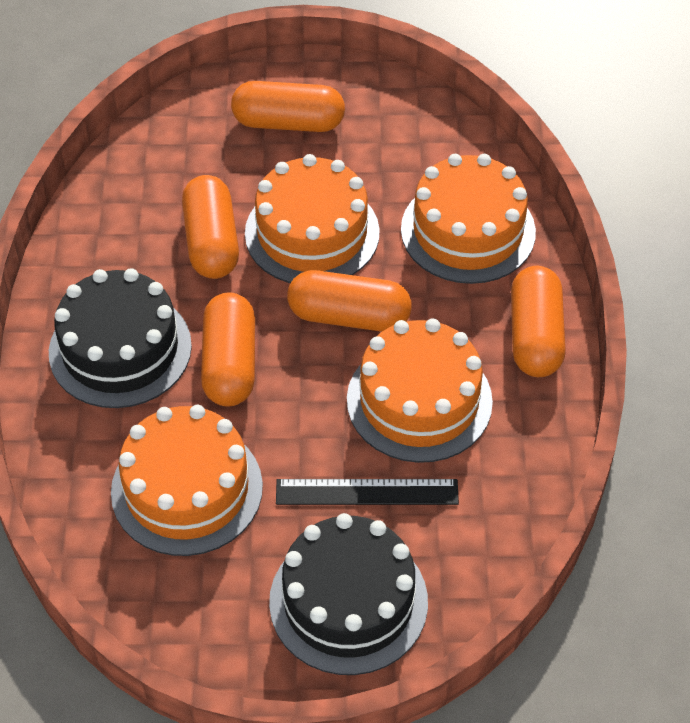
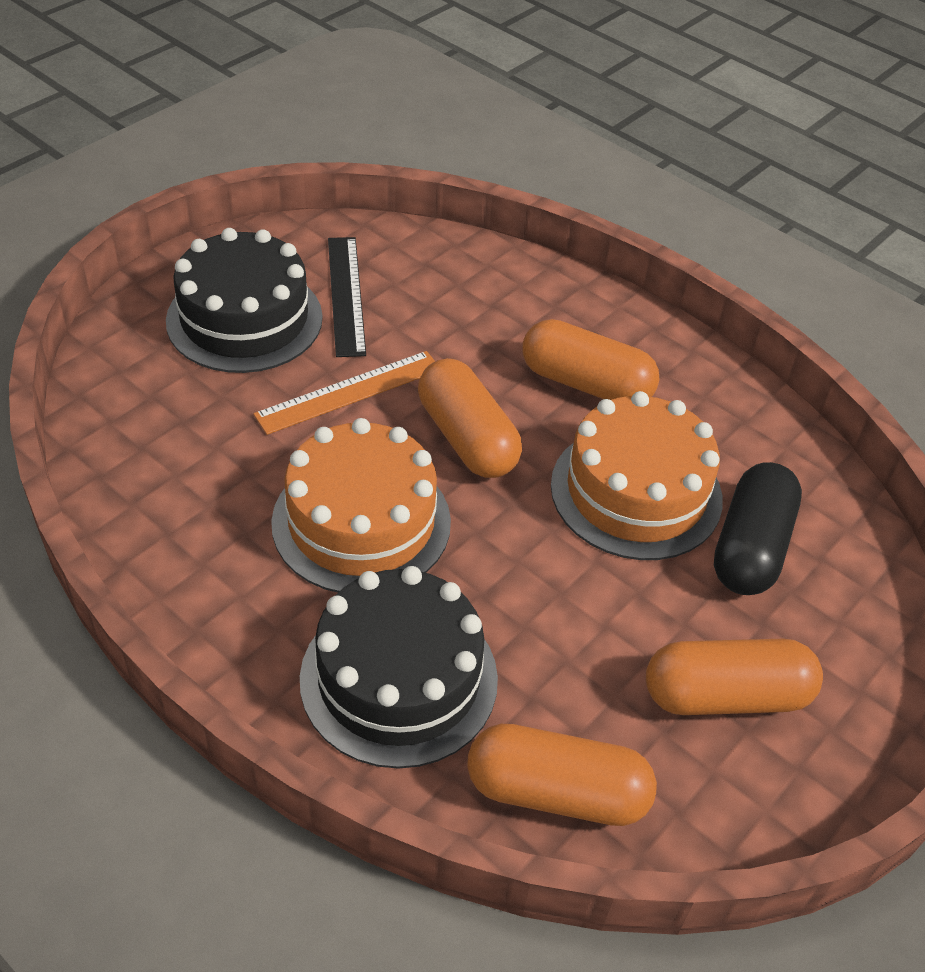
black capsule: none = 0 -> [714,462,802,595] = 1
orange cake: [111,405,263,556] [245,154,380,283] [347,318,493,463] [401,154,536,284] = 4 -> [271,418,451,593] [551,391,723,560] = 2
orange capsule: [182,175,239,279] [201,292,255,407] [231,81,345,132] [287,270,412,332] [511,266,566,377] = 5 -> [418,358,522,478] [467,724,657,826] [522,319,659,400] [646,638,823,715] = 4
orange ruler: none = 0 -> [253,351,435,435] = 1

